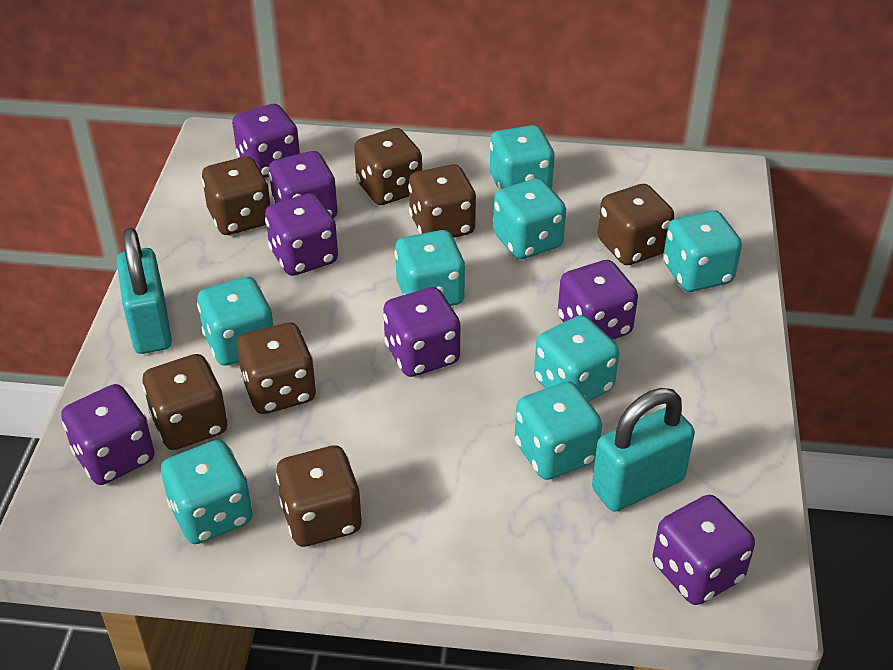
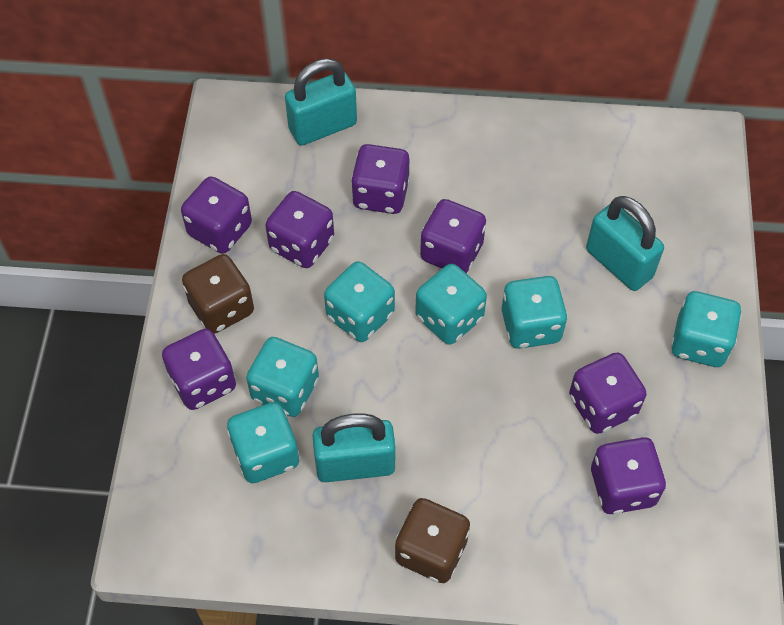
brown dice: [142,354,228,450] [202,156,270,235] [237,322,316,414] [276,445,362,547] [354,128,422,205] [408,164,476,238] [598,184,674,265] = 7 -> [182,254,254,334] [395,498,470,583] = 2
turquoise dice: [161,440,253,544] [197,277,273,366] [394,230,466,306] [490,125,555,190] [493,178,566,259] [515,381,602,480] [534,315,619,401] [663,210,742,292] = 8 -> [227,402,299,483] [246,337,319,417] [324,261,395,342] [415,264,487,345] [502,276,568,349] [671,291,742,367] = 6
turquoise padlock: [117,227,172,354] [592,388,695,512] = 2 -> [285,58,357,146] [312,413,395,482] [586,196,664,291] = 3

